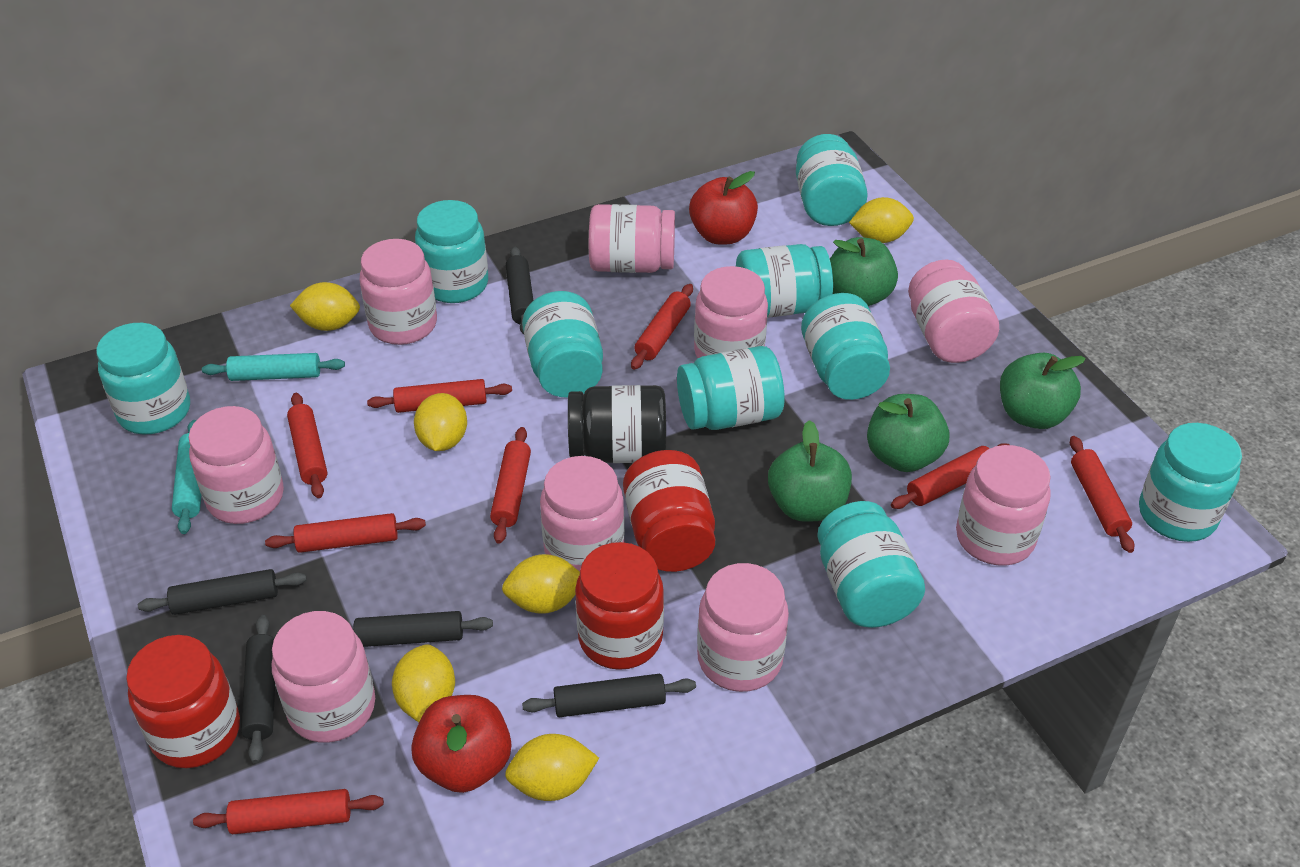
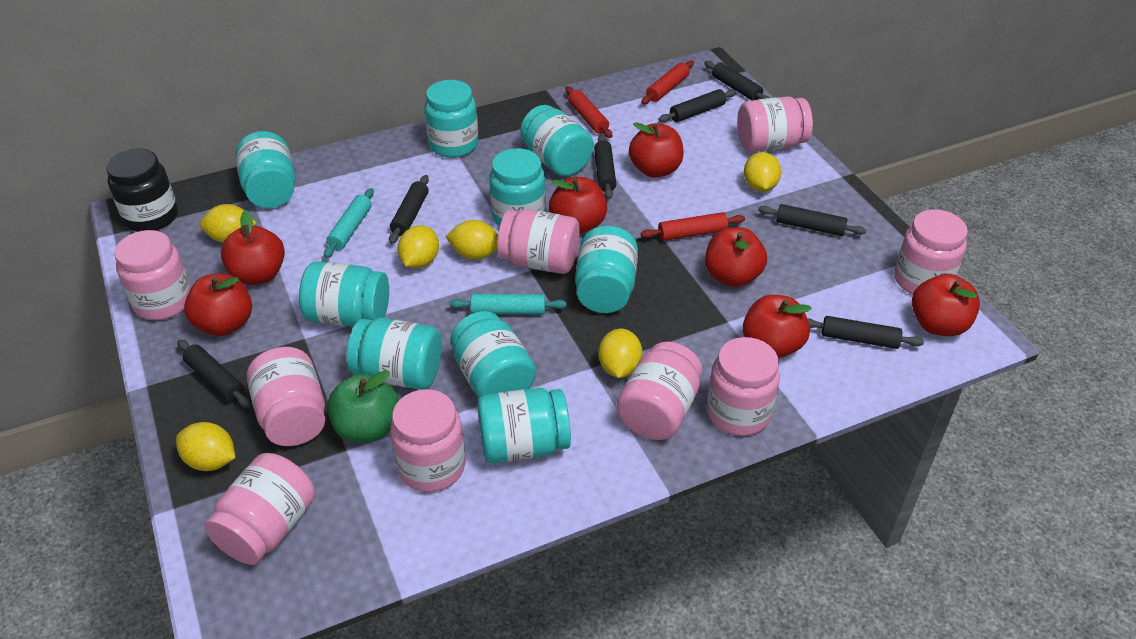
black rolling pin: [138,569,307,615] [241,615,275,763] [353,611,493,647] [506,247,533,334] [522,674,696,717] = 5 -> [177,340,251,408] [389,175,429,244] [594,135,616,199] [658,89,737,122] [704,61,770,100] [758,204,866,236] [807,316,924,349] = 7
green apple: [768,420,852,522] [830,237,898,306] [867,394,949,472] [1000,353,1086,429] = 4 -> [327,370,399,443] = 1
red apple: [411,695,511,793] [689,171,758,245] = 2 -> [184,273,252,336] [221,210,285,285] [549,177,607,234] [629,122,684,178] [705,227,767,287] [743,295,812,358] [912,274,980,336] = 7
red jar: [126,635,240,768] [575,542,664,670] [623,450,715,572] = 3 -> none = 0
red rolling pin: [193,789,384,834] [265,513,426,553] [287,393,327,498] [367,379,512,413] [490,427,531,544] [631,284,693,370] [891,443,1010,509] [1070,436,1135,553] = 8 -> [566,86,612,138] [641,61,694,104] [641,212,745,241] = 3

